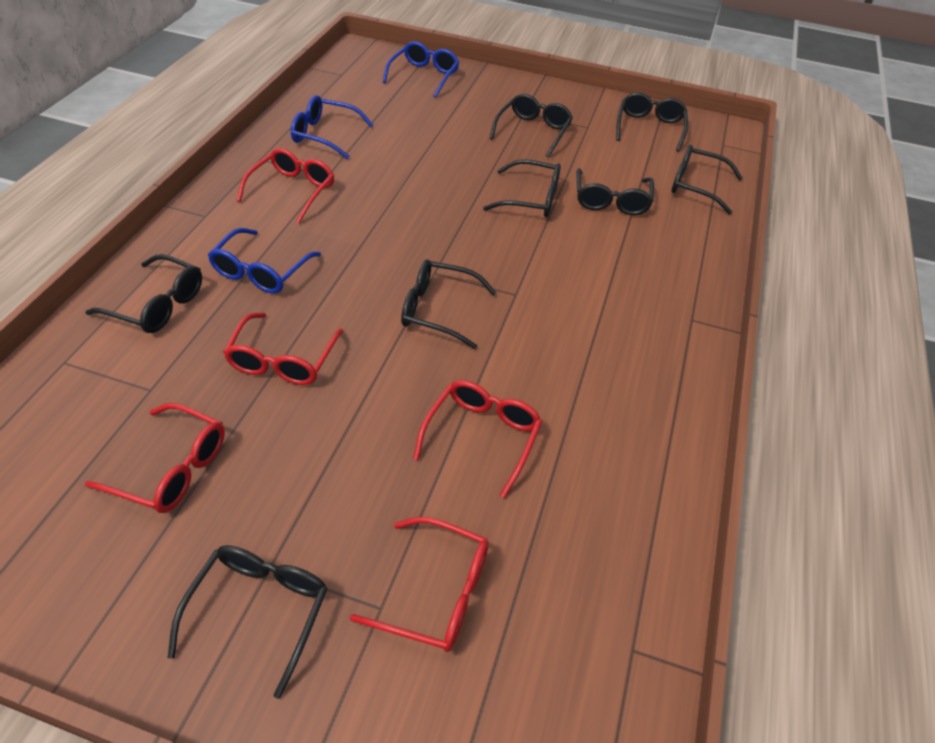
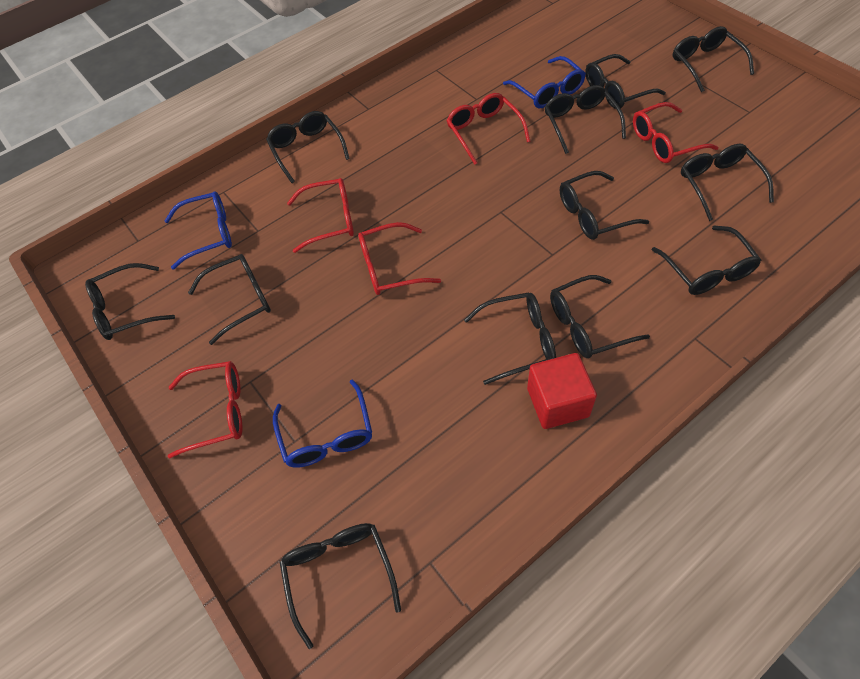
black glasses: [85,254,202,333] [168,545,328,699] [401,260,497,349] [483,159,561,217] [489,94,573,157] [577,168,654,215] [616,92,688,152] [671,145,743,214] = 8 -> [85,263,175,340] [188,254,271,345] [266,111,350,183] [280,523,401,649] [464,292,556,385] [545,85,626,154] [550,275,650,358] [560,171,649,240] [585,54,666,109] [652,226,762,295] [673,26,754,92] [681,143,774,221] = 12
red cube: none = 0 -> [527,353,597,429] = 1

